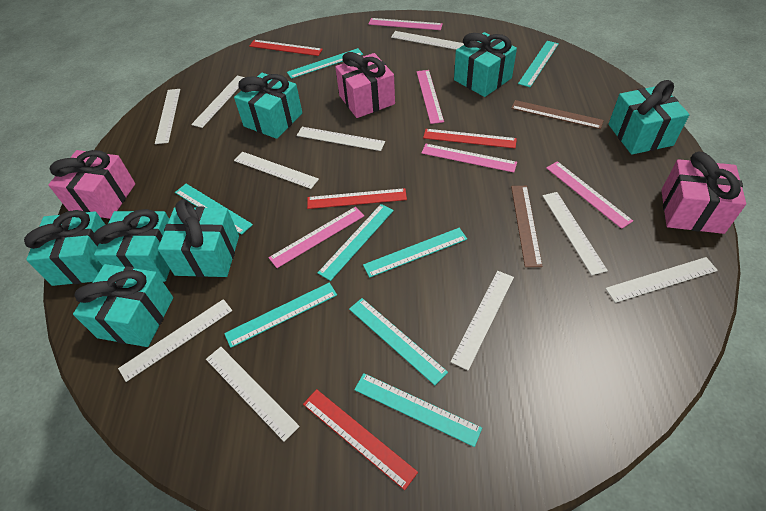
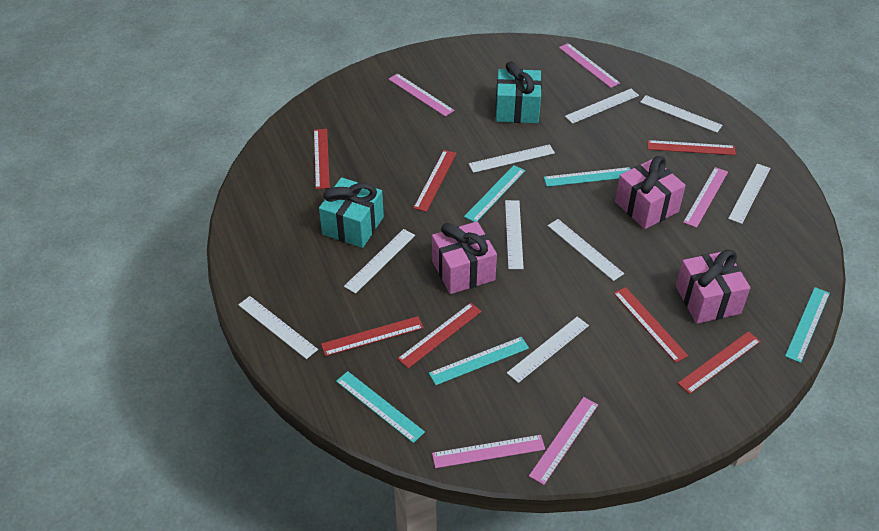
brown ruler: [511,100,604,129] [511,186,543,267] = 2 -> none = 0
red ruler: [249,40,323,56] [303,389,418,490] [307,188,407,209] [423,129,517,148] = 4 -> [314,129,330,189] [321,316,423,356] [397,303,482,368] [413,150,457,212] [613,287,688,363] [647,140,736,155] [678,331,761,394] = 7
turquoise gift: [24,210,106,286] [73,264,173,347] [94,209,170,282] [158,199,239,277] [234,73,302,139] [454,32,517,97] [608,80,690,154] = 7 -> [319,177,384,248] [496,61,542,123] = 2
turquoise ruler: [175,184,253,235] [224,282,337,348] [287,48,363,79] [318,204,394,281] [349,298,448,385] [354,373,482,447] [363,228,467,278] [518,41,559,87] = 8 -> [336,371,425,443] [429,337,529,385] [464,165,525,222] [544,167,631,187] [785,287,830,363] = 5
white ruler: [118,299,232,382] [155,89,180,144] [191,76,245,128] [206,347,300,442] [234,152,319,189] [297,127,385,151] [391,31,464,50] [451,271,514,370] [543,192,608,275] [605,257,718,303] = 10 -> [238,296,318,359] [344,229,415,294] [469,144,555,173] [505,200,524,269] [507,317,589,383] [548,219,624,281] [565,89,639,124] [640,95,723,133] [728,164,770,224] = 9

